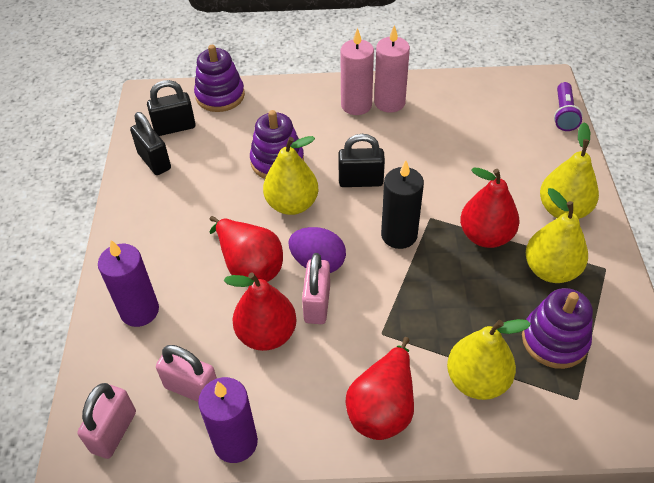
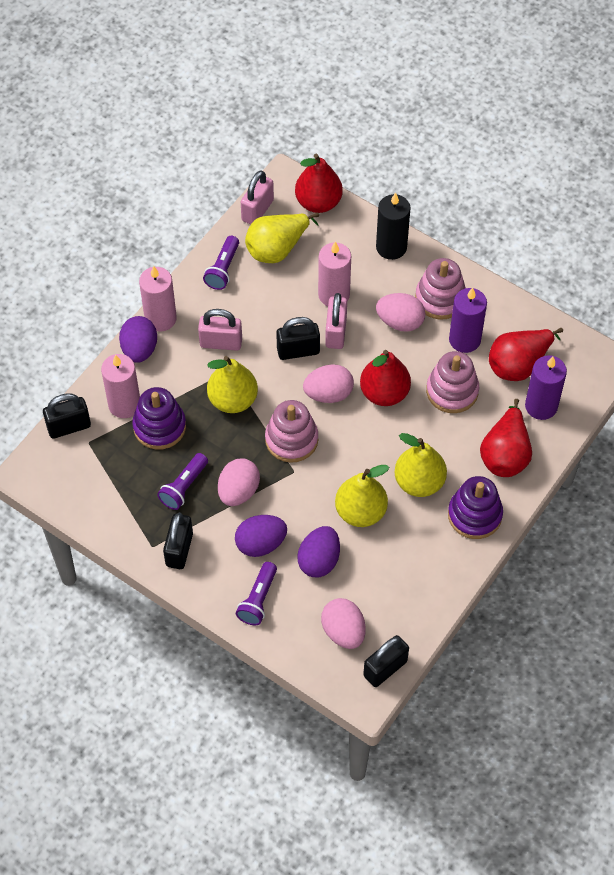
black padlock: [130,112,171,175] [147,80,196,136] [338,134,385,187] = 3 -> [43,393,91,439] [163,513,193,569] [276,317,320,360] [363,635,409,687] = 4
pink candle: [340,28,374,115] [374,25,410,113] = 2 -> [101,354,140,418] [139,266,177,332] [318,241,351,306] = 3
pink egg: none = 0 -> [218,458,260,506] [303,364,354,403] [321,598,366,649] [376,293,426,332] = 4
pink stacking toy: none = 0 -> [265,400,318,463] [415,258,466,320] [426,351,479,413] = 3
purple egg: [288,227,346,273] = 1 -> [119,316,157,363] [235,515,287,557] [297,526,340,578] = 3
purple flashlight: [554,82,583,131] = 1 -> [157,453,208,510] [203,236,239,290] [236,562,277,625] = 3
purple stacking toy: [194,45,245,112] [250,110,304,179] [522,288,593,369] = 3 -> [132,387,186,450] [448,476,503,539] = 2

